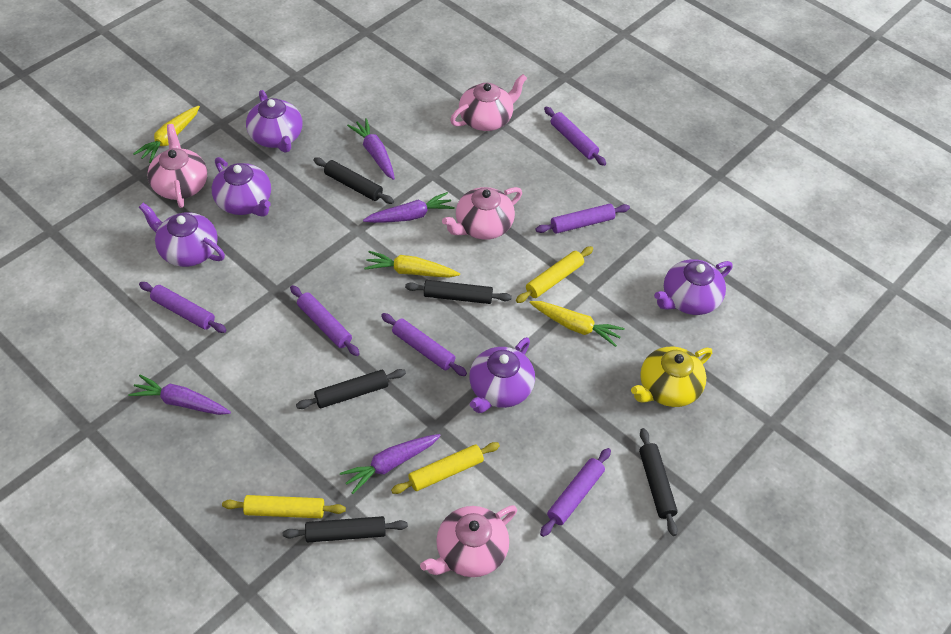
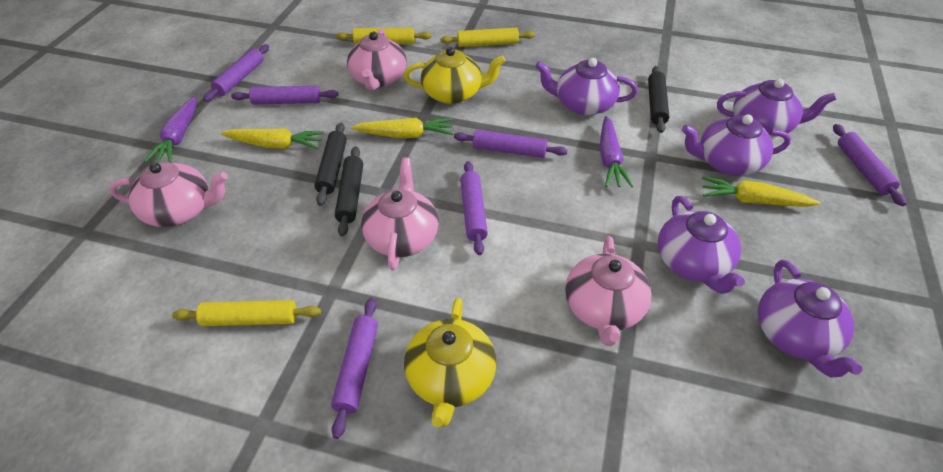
black rolling pin: [283,516,408,542] [296,369,406,409] [313,157,394,204] [405,280,512,304] [639,428,678,536] = 5 -> [315,123,347,206] [335,146,363,237] [648,66,669,133] = 3
purple carrot: [128,375,231,415] [340,434,441,494] [347,118,395,180] [363,192,455,223] = 4 -> [144,96,197,163] [600,116,633,187] = 2
yellow teapot: [631,347,712,407] = 1 -> [404,47,506,104] [404,298,496,427] = 2

